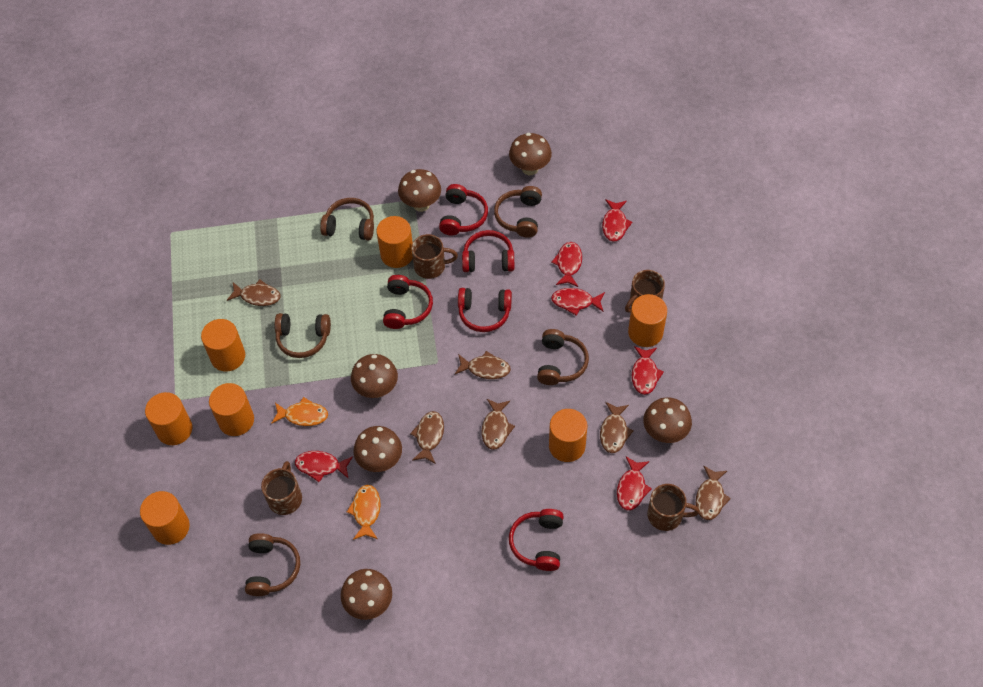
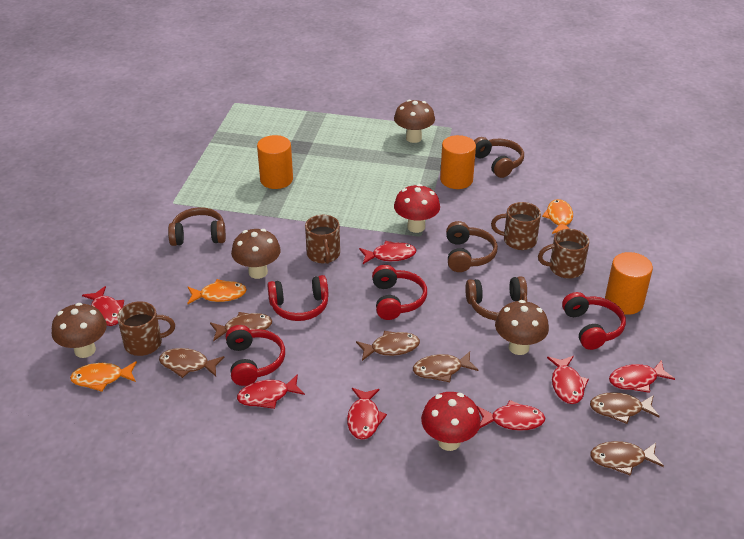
brown headphones: [245,533,300,596] [275,313,331,358] [320,198,374,240] [494,186,542,238] [537,329,589,385] = 5 -> [168,207,226,246] [446,221,498,272] [465,276,527,321] [474,137,524,178] = 4
brown mushroom: [341,569,392,620] [351,354,398,398] [354,426,402,472] [398,169,441,212] [509,133,552,175] [643,397,692,443] = 6 -> [52,303,107,358] [231,229,281,279] [394,100,435,143] [495,300,549,355] = 4
orange cylinder: [140,491,190,545] [145,392,192,445] [201,319,245,372] [209,383,254,436] [376,216,413,268] [549,409,587,462] [628,294,667,347] = 7 -> [257,135,293,189] [440,135,476,189] [605,252,653,315] = 3
orange fish: [271,397,328,426] [347,485,381,540] = 2 -> [70,361,137,392] [187,279,247,304] [542,199,573,234] = 3
red fish: [295,451,353,482] [551,242,582,287] [551,288,605,316] [602,199,633,242] [617,456,652,510] [632,346,664,395] = 6 -> [82,286,124,326] [237,374,305,409] [347,388,387,440] [359,241,416,264] [477,400,545,431] [547,356,589,404] [609,360,675,393] = 7
red headphones: [383,275,433,329] [439,184,488,235] [458,288,512,332] [462,230,514,272] [509,509,564,571] = 5 -> [226,325,285,386] [267,275,328,321] [372,265,427,320] [562,292,626,350] = 4
red mushroom: none = 0 -> [394,184,440,233] [421,392,481,451] = 2

